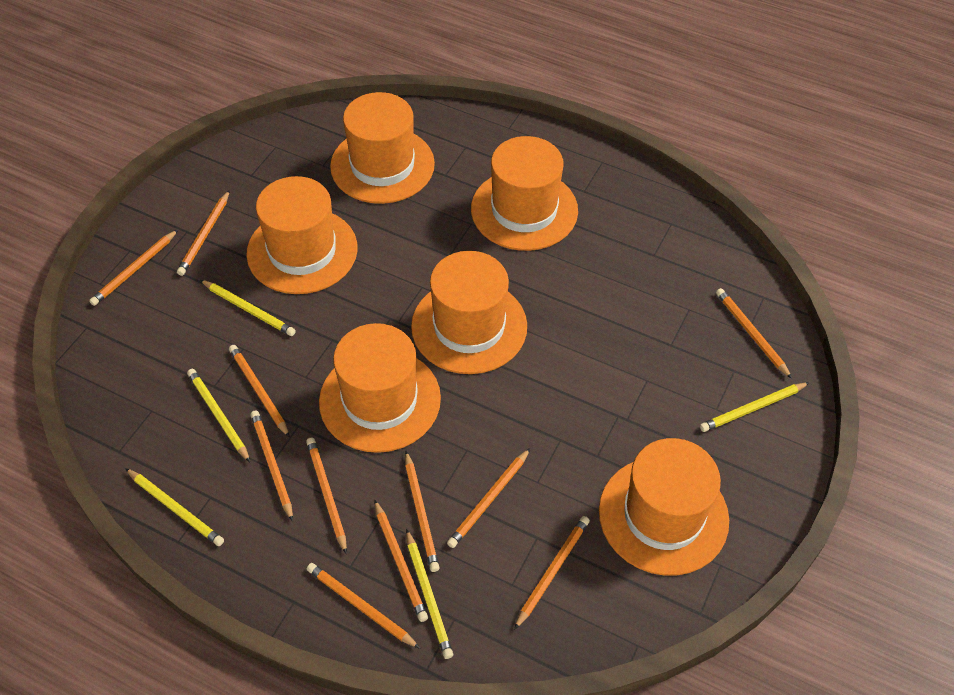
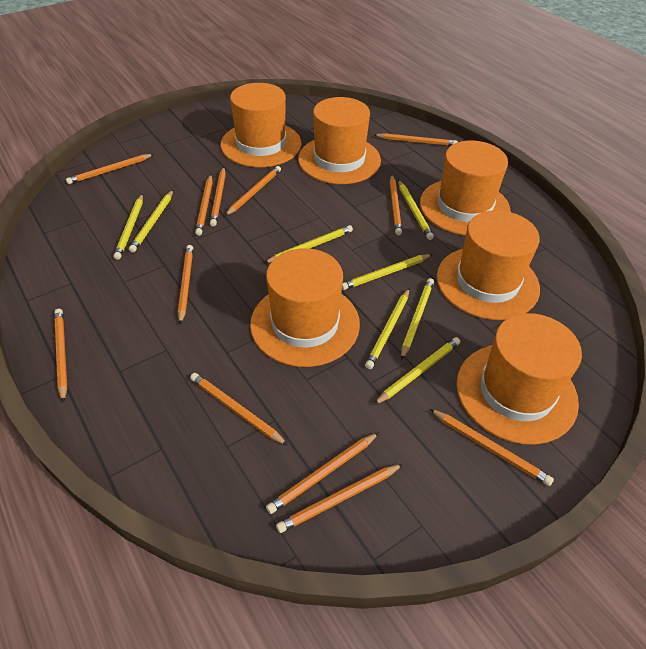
orange pencil: [89,230,178,306] [177,190,230,276] [229,345,290,438] [250,410,293,521] [306,437,347,554] [307,563,420,649] [374,499,428,622] [405,451,440,572] [447,448,530,548] [514,516,590,630] [716,288,792,379] = 11 -> [54,309,67,403] [66,154,154,184] [178,245,193,325] [190,373,288,446] [195,175,213,236] [210,167,226,227] [225,166,281,216] [266,432,379,514] [276,464,403,533] [374,133,458,146] [390,175,402,235] [430,409,554,486] = 12
yellow pencil: [125,468,224,546] [187,369,250,462] [200,280,296,336] [406,529,453,659] [700,382,810,432] = 5 -> [113,194,143,260] [129,190,173,253] [264,225,353,263] [342,254,433,290] [365,289,409,369] [374,337,460,405] [398,180,434,240] [401,278,434,360] = 8

